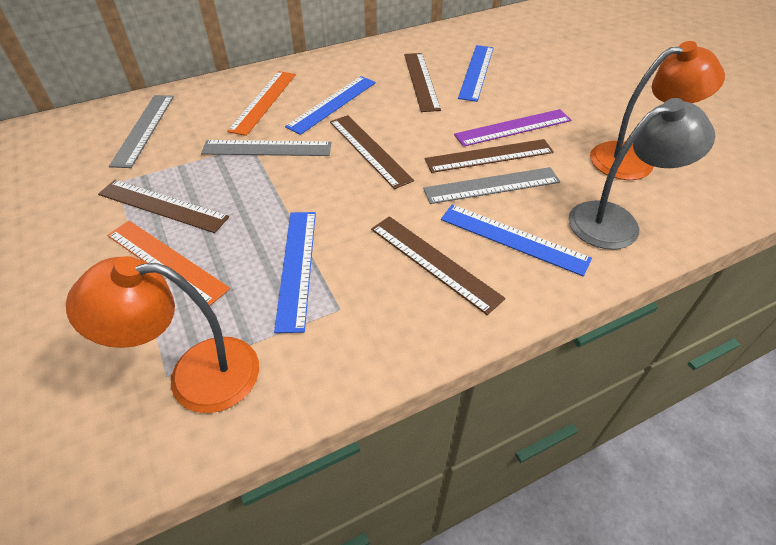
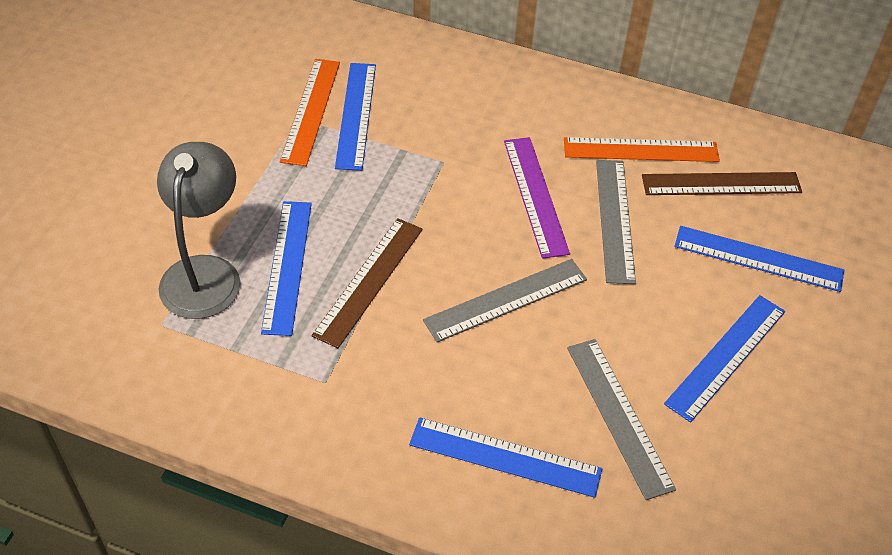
blue ruler: [274,212,316,333] [285,76,376,135] [441,204,592,276] [458,45,494,102] = 4 -> [261,201,312,336] [335,63,376,171] [409,417,602,498] [664,295,785,422] [674,226,844,292] = 5
brown ruler: [98,180,229,233] [330,115,414,189] [371,216,506,315] [404,53,441,112] [425,139,554,173] = 5 -> [312,218,423,348] [642,172,802,195] = 2
orange lamp: [66,256,259,413] [590,41,725,180] = 2 -> none = 0

